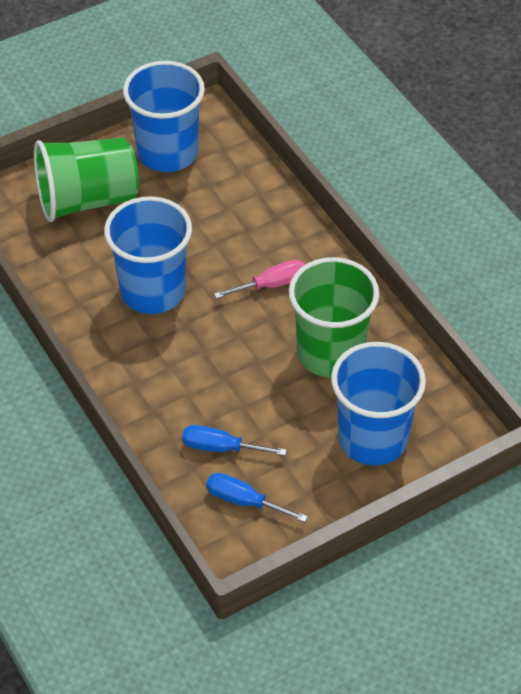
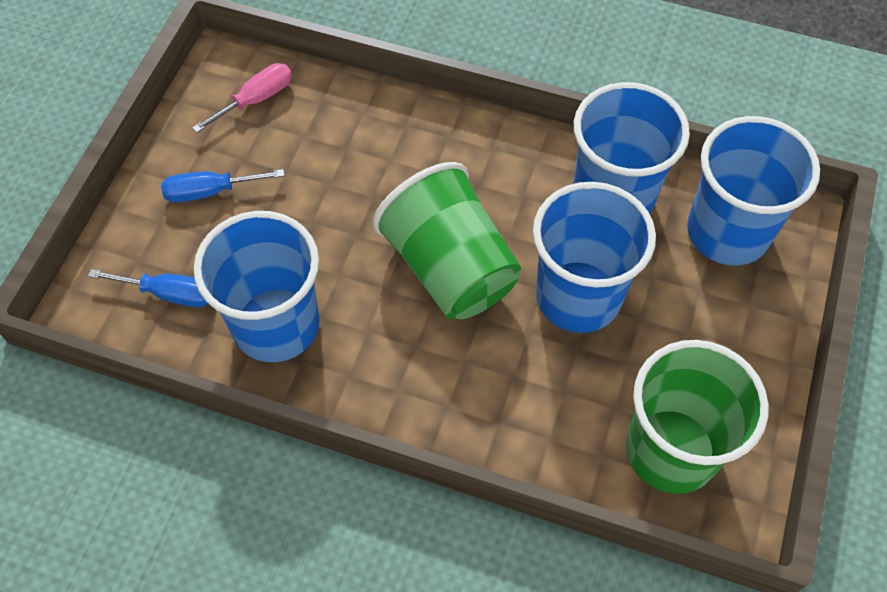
blue cup: [104,196,192,314] [123,61,205,172] [331,342,426,465] = 3 -> [193,211,320,362] [533,182,656,333] [573,82,690,214] [687,116,820,266] = 4

